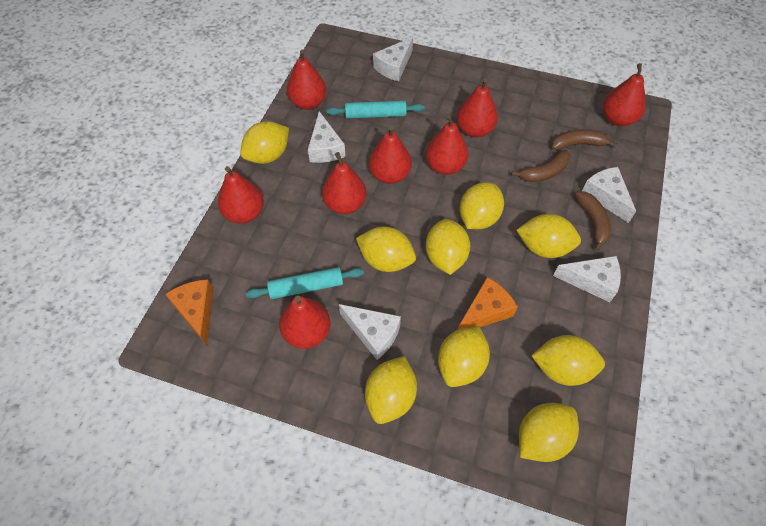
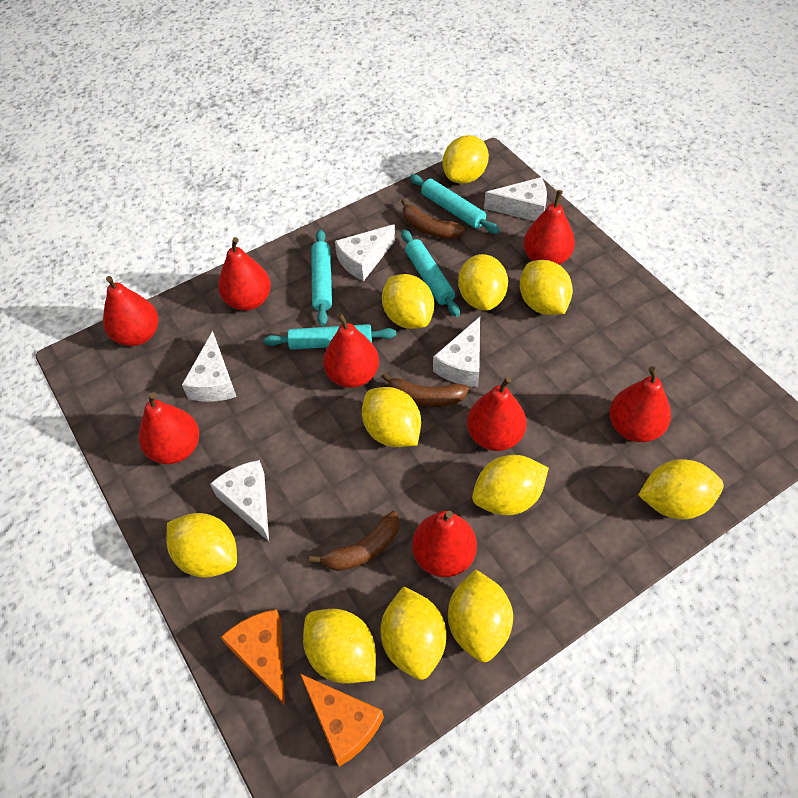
turquoise rolling pin: [246,267,364,299] [327,100,425,119] = 2 -> [263,324,396,350] [311,229,332,326] [401,230,460,317] [410,174,500,234] = 4
yellow lemon: [240,121,289,164] [356,227,416,272] [365,356,417,424] [425,219,470,275] [438,326,490,387] [459,182,504,229] [516,214,581,258] [519,403,579,462] [532,335,605,386] = 9 -> [166,513,237,578] [303,609,376,684] [362,387,421,447] [380,586,446,680] [382,274,434,329] [443,135,489,184] [448,569,513,662] [458,254,508,311] [472,455,549,516] [520,260,573,315] [638,459,724,520] = 11

